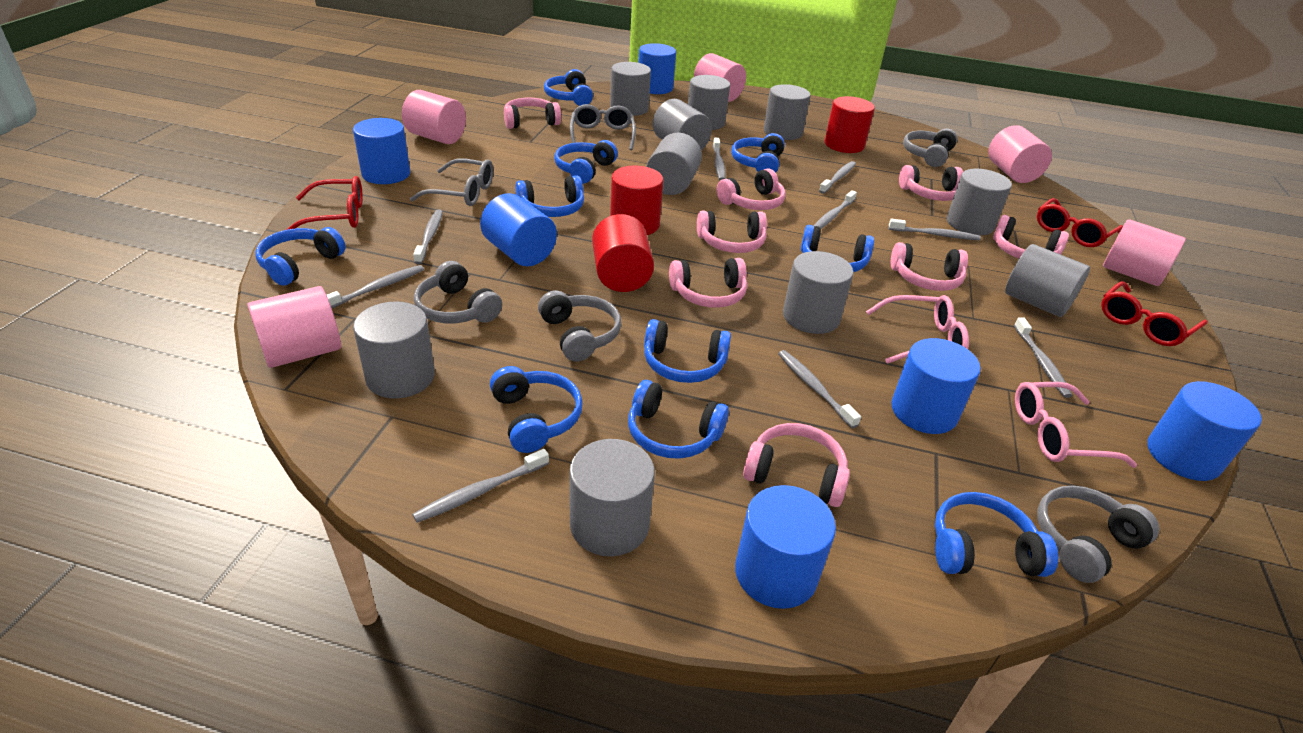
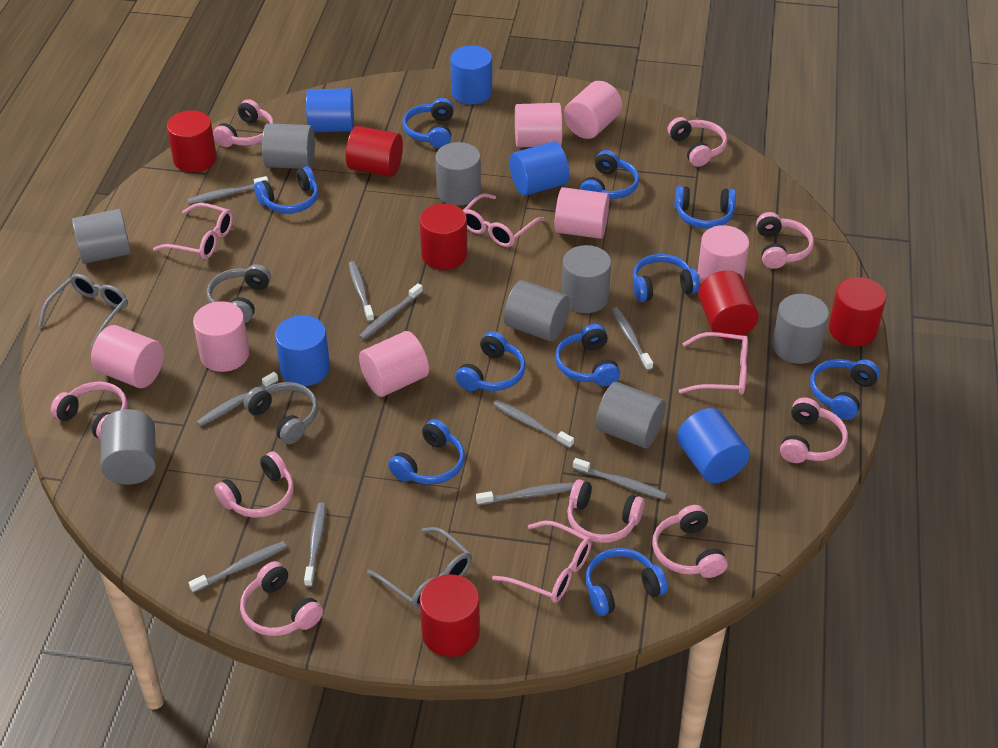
blue cylinder: [353,118,410,184] [480,193,557,266] [638,43,676,94] [735,485,836,609] [891,338,981,434] [1147,381,1262,481] = 6 -> [275,315,330,386] [306,88,354,132] [450,45,492,104] [510,141,569,196] [677,408,750,483] = 5
grey cylinder: [353,301,435,399] [569,439,655,556] [610,62,651,116] [646,133,702,195] [653,99,712,150] [688,75,730,130] [764,84,811,140] [783,251,854,334] [947,169,1012,235] [1005,244,1090,317] = 10 -> [72,209,131,264] [101,409,156,485] [262,123,315,169] [436,142,481,206] [504,280,570,341] [562,245,611,313] [596,382,666,448] [772,294,829,364] = 8
grey headphones: [414,261,502,323] [538,290,621,362] [903,129,957,167] [1037,485,1159,583] = 4 -> [207,264,271,323] [243,382,318,444] = 2
grey toothbrush: [327,265,424,308] [412,449,549,523] [413,210,443,264] [713,138,726,181] [778,350,861,428] [814,190,857,229] [819,161,856,194] [888,219,981,240] [1014,317,1072,398] = 9 -> [187,176,269,204] [189,541,287,593] [196,372,279,426] [304,503,326,587] [348,261,374,322] [359,283,423,340] [476,483,574,505] [493,400,574,448] [573,458,667,500] [612,307,653,371] = 10
pink cylinder: [247,286,341,368] [402,90,466,144] [694,53,746,102] [988,125,1052,183] [1103,219,1186,286] = 5 -> [91,325,164,388] [193,301,250,372] [359,331,429,397] [515,103,563,148] [554,187,609,239] [564,81,622,139] [697,225,749,283] = 7
pink glasses: [866,295,969,364] [1015,382,1137,468] = 2 -> [153,203,233,259] [463,193,545,247] [492,521,592,603] [679,332,748,395] = 4
pink headphones: [504,98,561,129] [669,258,747,308] [697,210,767,253] [717,169,786,210] [743,423,850,507] [891,242,968,291] [899,165,963,201] [993,215,1069,258] = 8 -> [51,382,128,440] [213,99,274,147] [214,451,294,518] [240,561,323,636] [567,479,645,543] [652,505,728,578] [668,117,727,167] [756,212,814,269] [780,397,848,463] = 9
red cylinder: [592,214,654,292] [610,166,663,235] [825,96,875,153] = 3 -> [167,110,217,172] [346,126,403,177] [420,204,467,270] [420,574,480,657] [698,270,759,339] [829,277,886,346] = 6
red glasses: [286,176,363,230] [1037,198,1123,247] [1101,281,1208,346] = 3 -> none = 0

